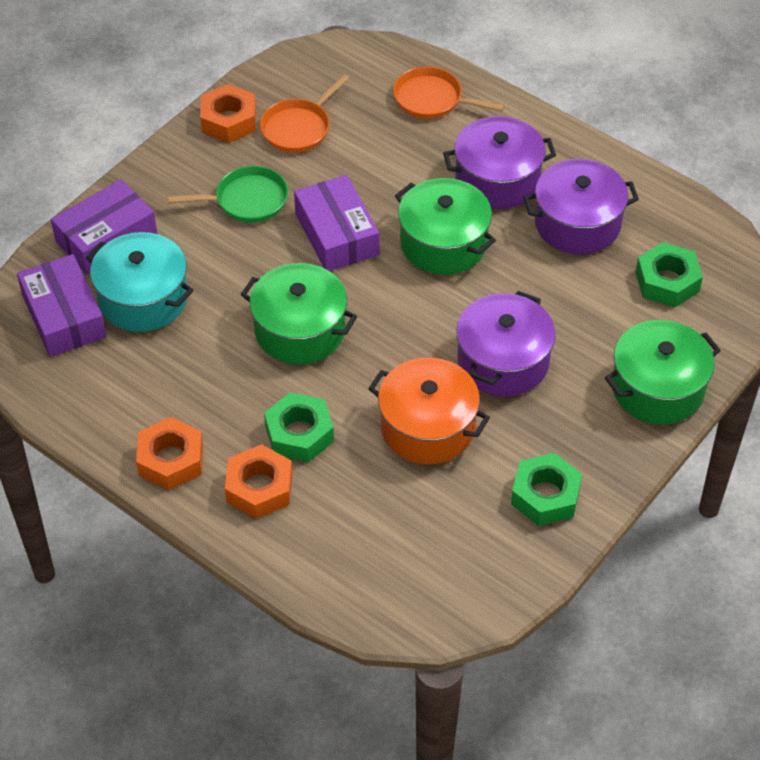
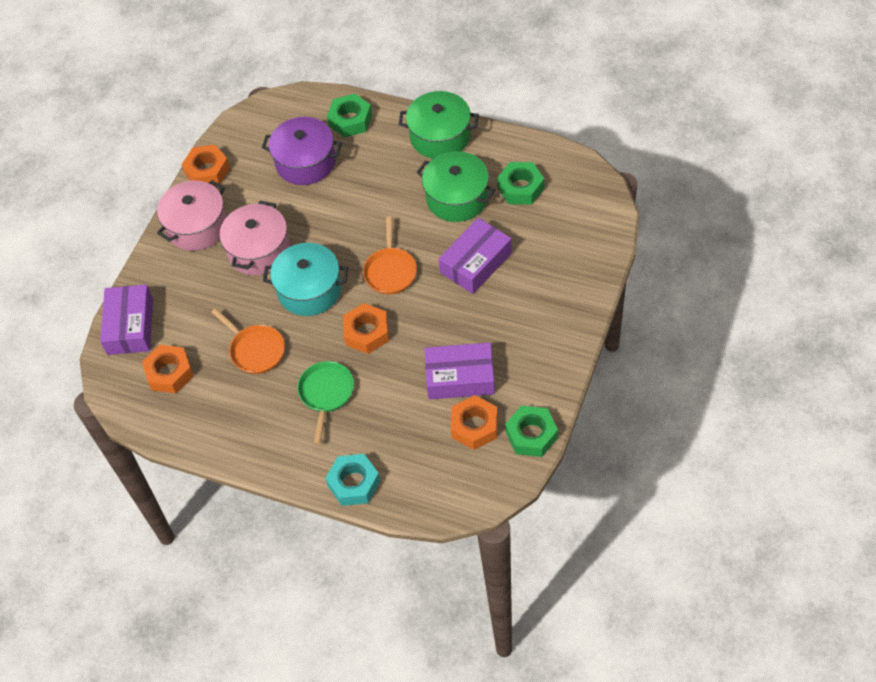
green pot: [240,263,357,364] [395,178,496,275] [605,320,721,424] = 3 -> [398,91,479,159] [416,151,495,222] = 2
orange nut: [136,417,203,490] [200,84,256,143] [225,444,293,519] = 3 -> [142,345,194,393] [182,144,230,186] [343,303,389,354] [451,395,498,450] = 4
orange pot: [368,358,490,464] = 1 -> none = 0
pink pot: none = 0 -> [157,180,227,251] [220,201,290,276] = 2
purple pot: [443,116,556,209] [456,291,556,397] [523,159,639,255] = 3 -> [262,117,342,185] = 1
turquoise nut: none = 0 -> [325,454,380,506] = 1

